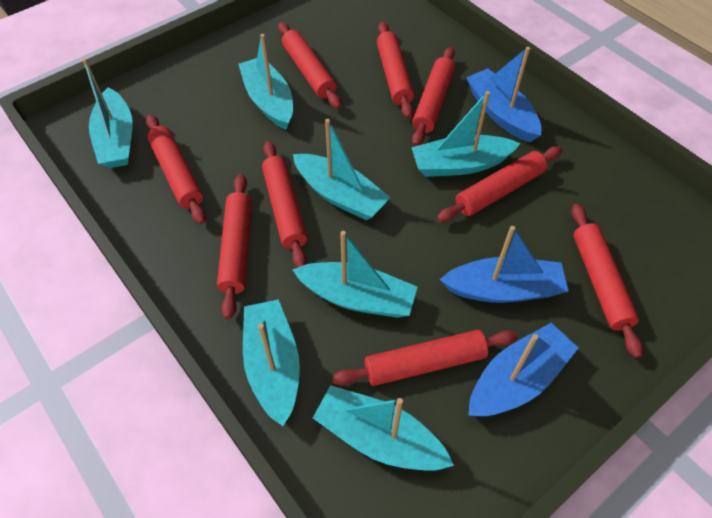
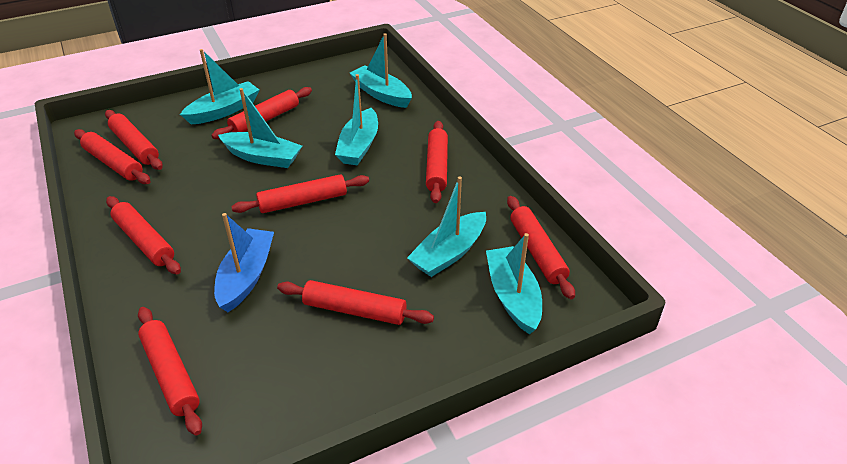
blue boat: [440,226,568,303] [466,47,541,142] [468,323,578,416] = 3 -> [214,213,274,312] = 1
turquoise boat: [82,58,133,168] [238,34,293,130] [243,299,300,426] [292,231,418,318] [293,119,391,220] [313,385,454,471] [411,91,520,177] = 7 -> [180,49,259,124] [218,88,302,168] [335,74,378,165] [350,33,412,108] [407,176,486,277] [486,233,542,334] = 6

